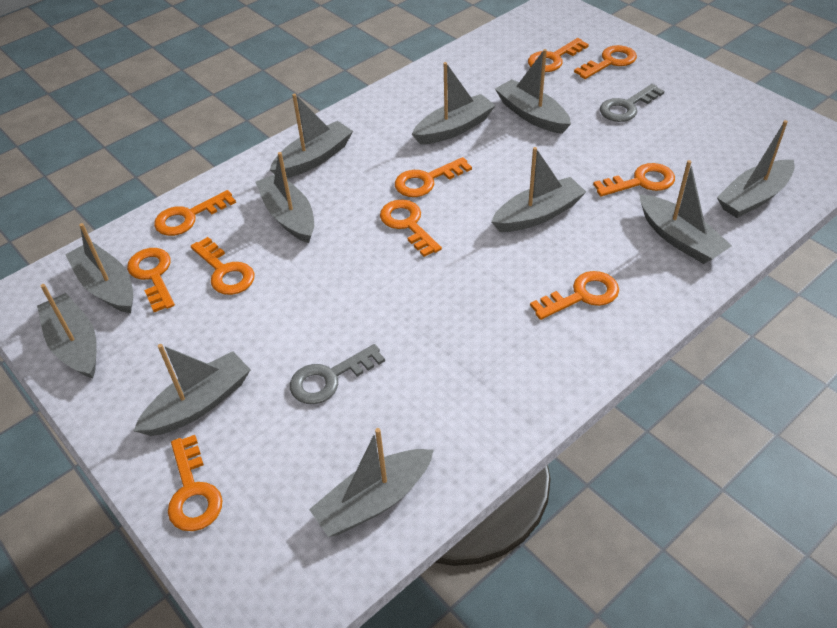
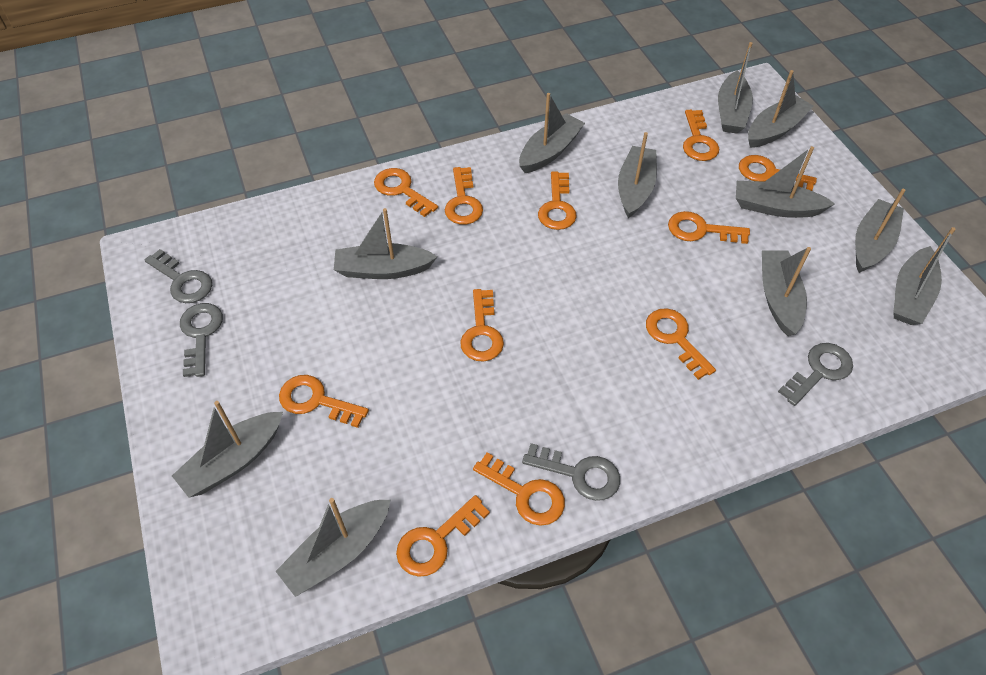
grey key: [290,344,385,404] [600,84,664,122] = 2 -> [144,249,212,303] [180,303,223,377] [522,443,620,501] [778,343,853,406] = 4
orange key: [127,248,175,312] [154,190,236,236] [168,435,223,531] [191,237,255,295] [380,199,442,257] [395,157,472,197] [528,38,589,72] [530,271,619,320] [574,45,637,79] [593,163,675,196] = 10 -> [279,375,369,428] [374,168,438,217] [396,495,490,577] [445,167,483,225] [460,289,504,362] [473,453,565,526] [538,171,577,230] [646,308,716,380] [668,211,750,244] [683,110,719,161] [739,155,817,191] = 11

